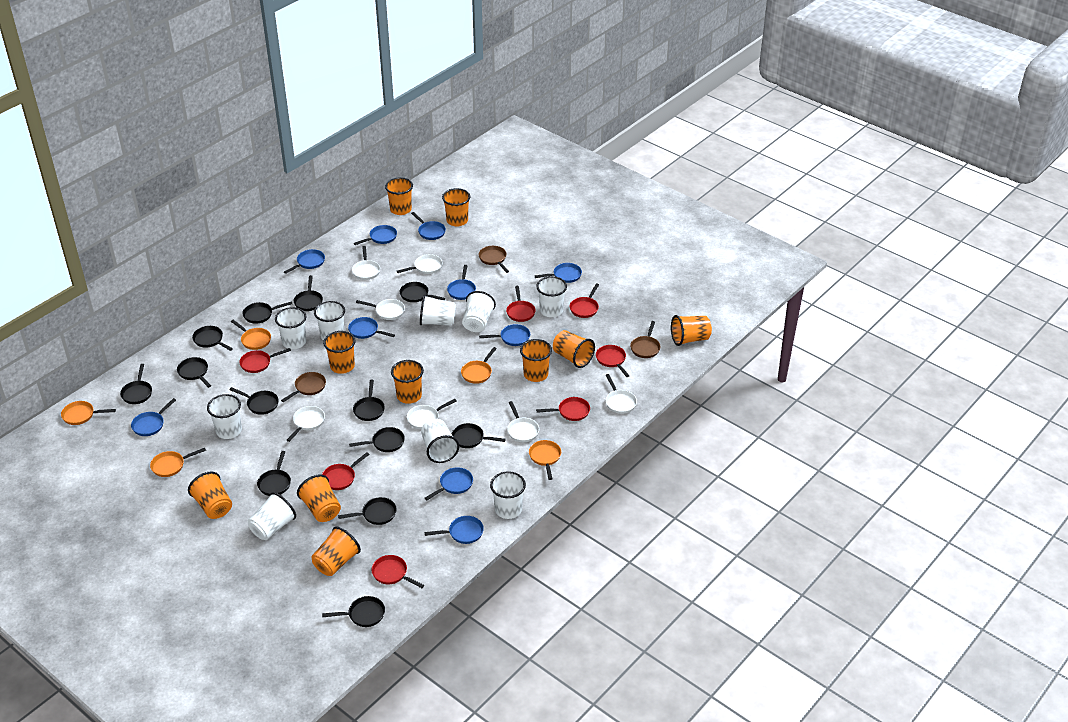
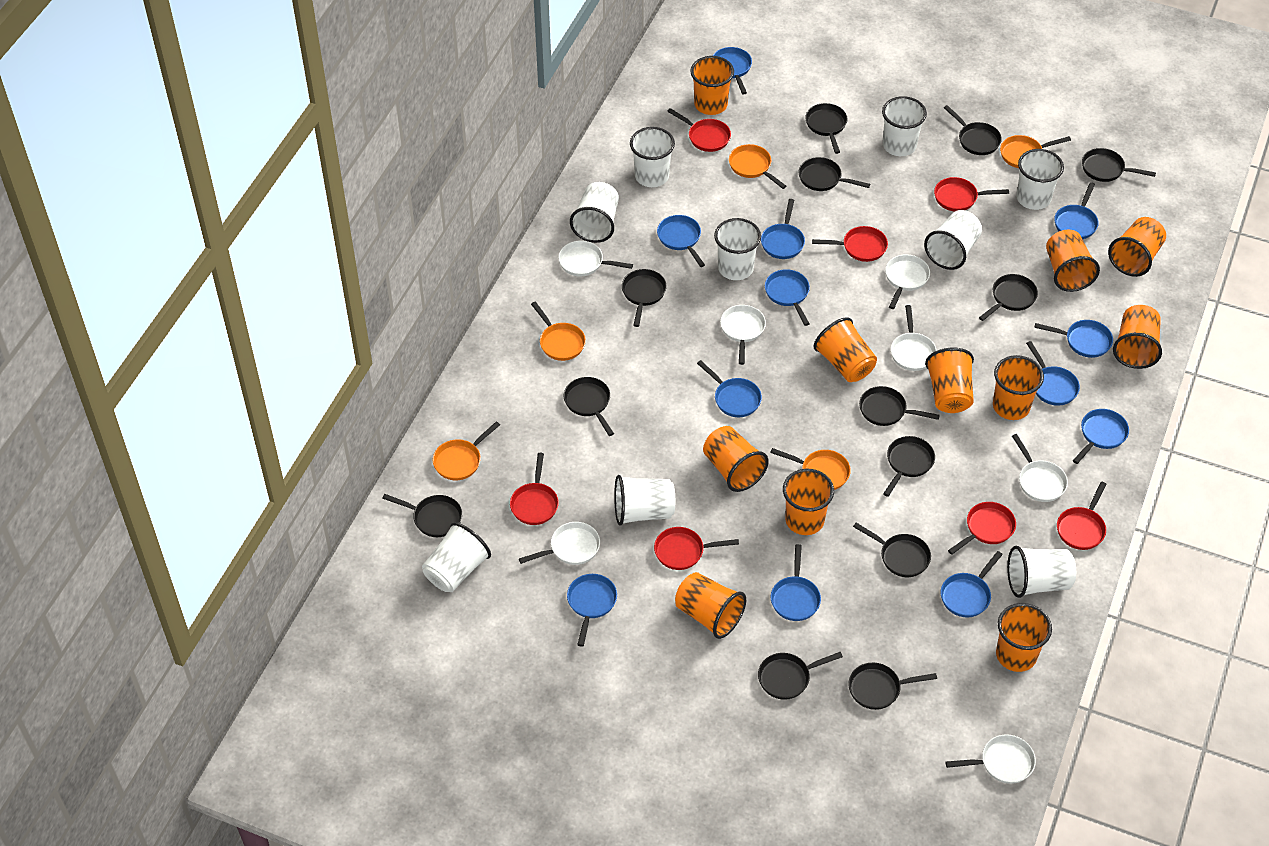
blue pan: [131,398,176,436] [284,249,325,274] [348,317,395,339] [354,225,397,245] [411,212,446,240] [425,467,473,500] [425,516,484,544] [447,265,476,300] [479,324,530,346] [535,263,582,283] = 10 -> [567,574,617,647] [657,215,705,267] [697,360,762,417] [713,47,752,95] [761,199,805,259] [765,269,810,326] [771,544,821,621] [941,551,1003,618] [1026,341,1080,406] [1034,320,1113,358] [1054,182,1099,239] [1073,409,1129,464] = 12
brown pan: [281,372,326,402] [479,246,509,273] [630,321,660,358] = 3 -> none = 0
orange cup: [188,472,232,519] [297,474,341,522] [311,527,361,576] [323,331,356,374] [385,177,413,215] [391,360,424,404] [442,188,470,227] [520,339,552,382] [553,330,595,368] [671,315,712,346] = 10 -> [675,572,746,639] [690,56,734,115] [703,426,769,492] [783,469,834,535] [814,317,877,382] [925,348,974,413] [993,355,1044,420] [996,603,1052,672] [1046,230,1100,292] [1108,217,1166,277] [1113,305,1162,369] = 11

